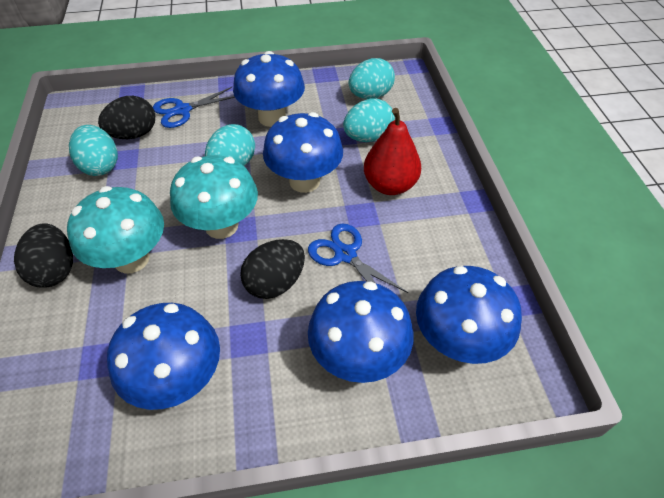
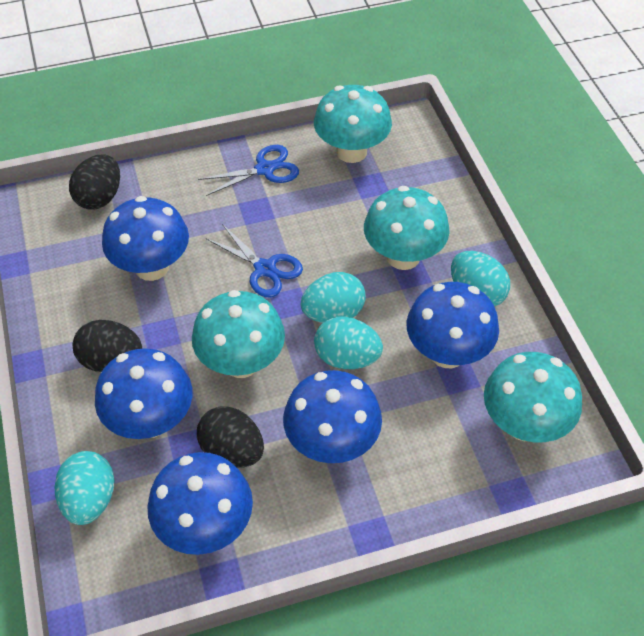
red pear: [364,108,421,195] = 1 -> none = 0
turquoise mushroom: [67,186,164,273] [170,155,258,239] = 2 -> [192,290,285,378] [314,85,392,163] [364,186,449,270] [484,352,582,442] = 4

